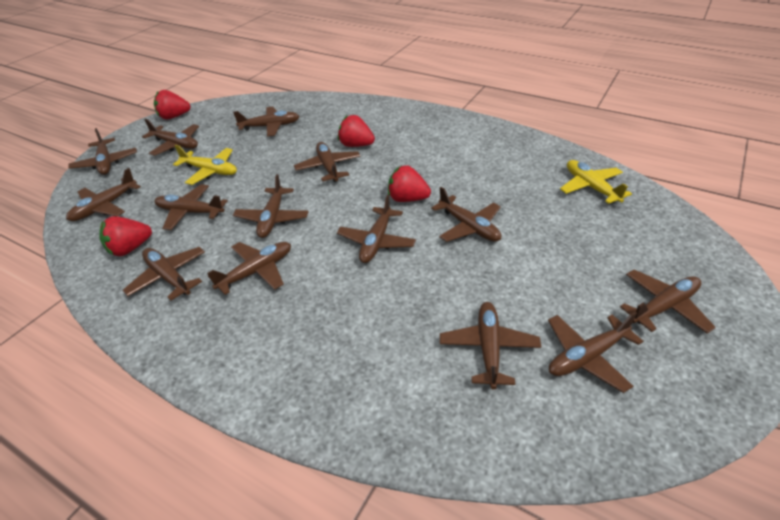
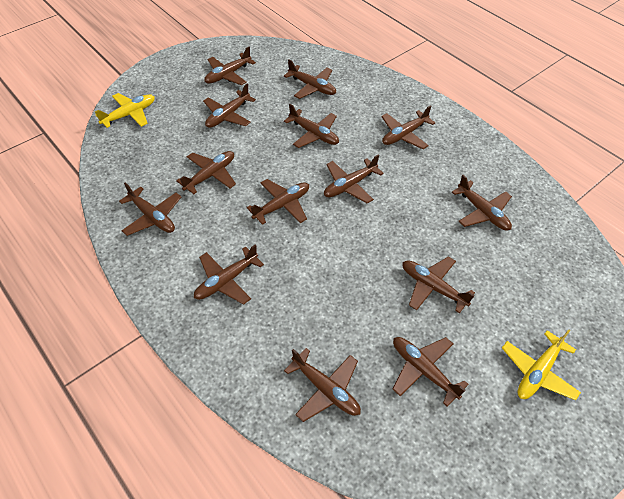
red strawberry: [99,216,152,256] [154,90,191,119] [338,115,375,147] [388,165,431,202] = 4 -> none = 0

